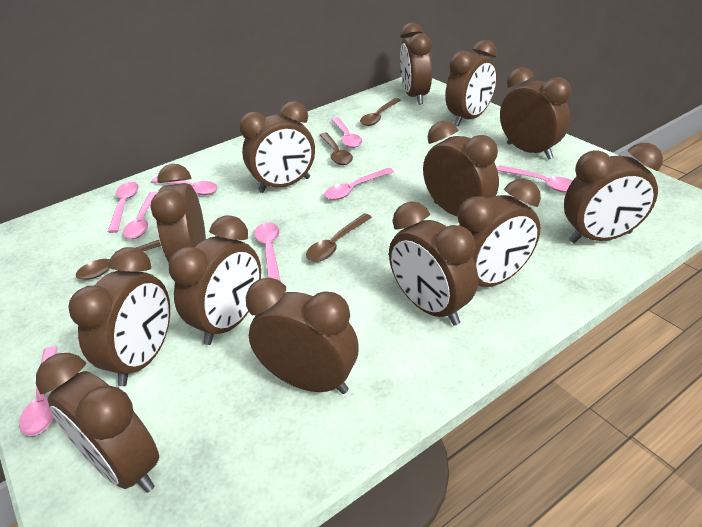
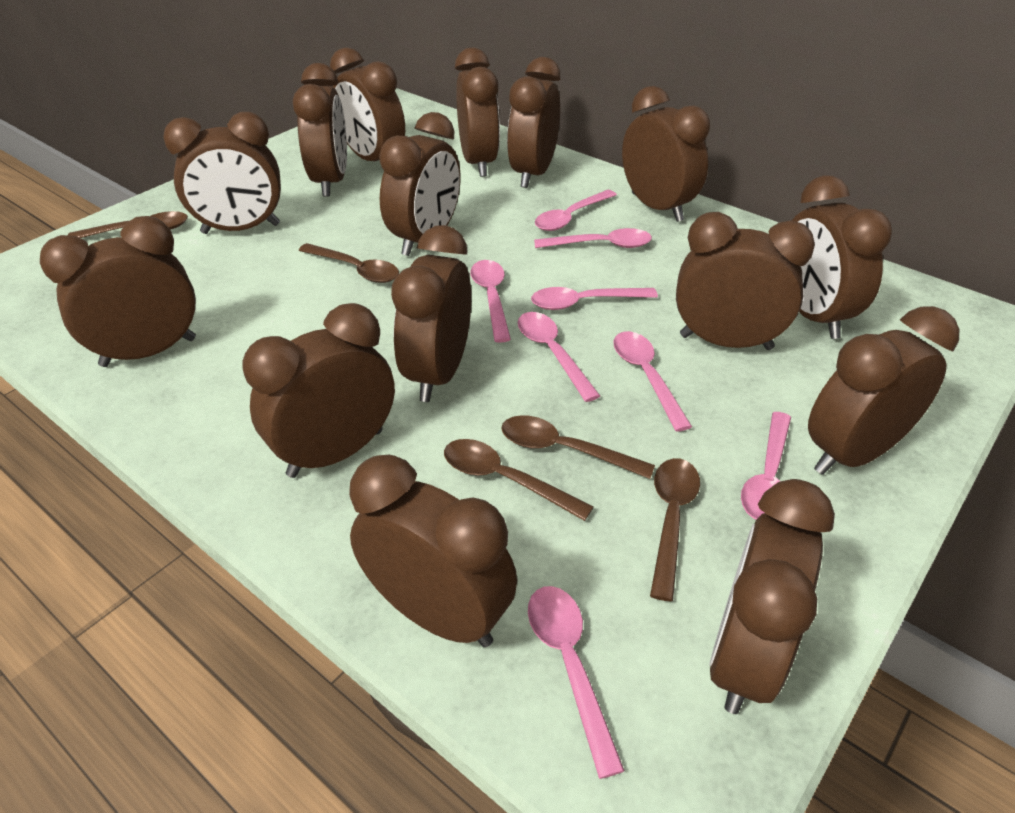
brown clock: [36,353,159,493] [68,247,170,386] [150,164,206,262] [169,215,261,345] [239,101,315,193] [246,277,359,394] [389,202,478,326] [400,23,432,105] [423,121,499,216] [445,40,497,126] [457,178,541,287] [500,67,571,160] [564,143,663,243] = 13 -> [40,216,196,367] [163,112,281,234] [242,303,395,478] [293,63,347,197] [330,47,405,161] [349,455,517,647] [379,112,460,256] [391,225,471,402] [455,48,500,177] [507,57,560,188] [622,86,710,222] [676,212,815,350] [709,479,835,714] [792,175,892,339] [808,306,959,475] = 15
brown spoon: [76,240,161,280] [306,214,372,262] [320,133,353,165] [360,98,401,126] = 4 -> [68,211,188,238] [298,243,399,283] [444,439,593,521] [501,415,655,479] [650,458,700,601] = 5

